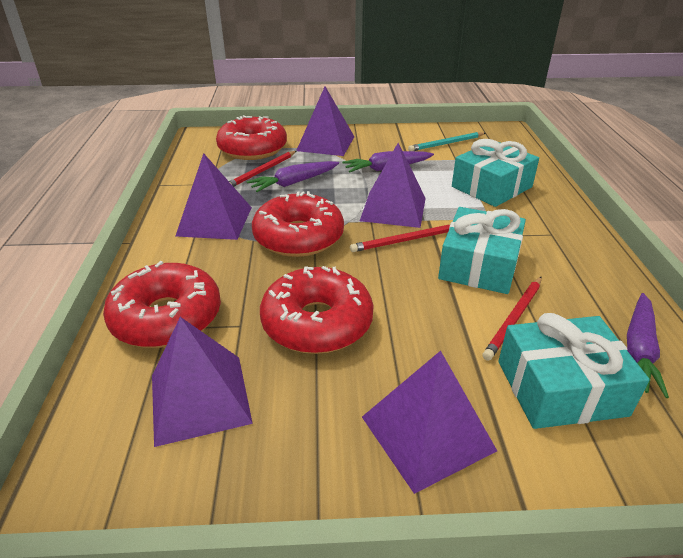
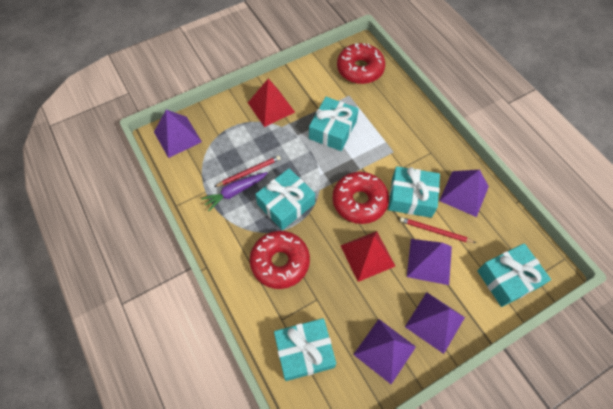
purple carrot: [247,161,339,192] [342,151,434,172] [627,293,669,398] = 3 -> [201,172,268,211] = 1
red donut: [103,261,221,348] [216,115,287,160] [252,191,344,257] [260,266,374,354] = 4 -> [250,231,310,289] [332,172,389,224] [337,43,385,84] = 3
red pencil: [229,151,296,187] [350,225,450,252] [482,277,541,361] = 3 -> [215,156,281,187] [400,217,476,243] = 2
red pyramid: none = 0 -> [248,79,295,127] [340,231,395,282] = 2
turquoise gift: [438,207,526,294] [452,139,539,207] [499,313,650,429] = 3 -> [255,168,315,230] [274,318,336,381] [309,97,359,151] [388,166,440,218] [477,243,551,307] = 5
turquoise pencil: [408,132,486,151] = 1 -> none = 0

